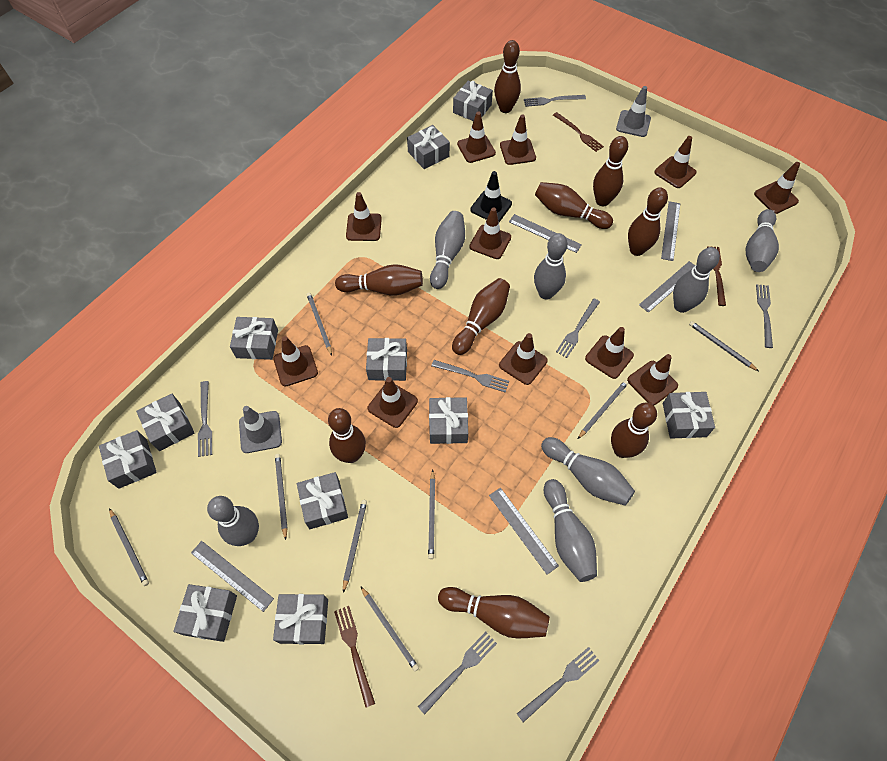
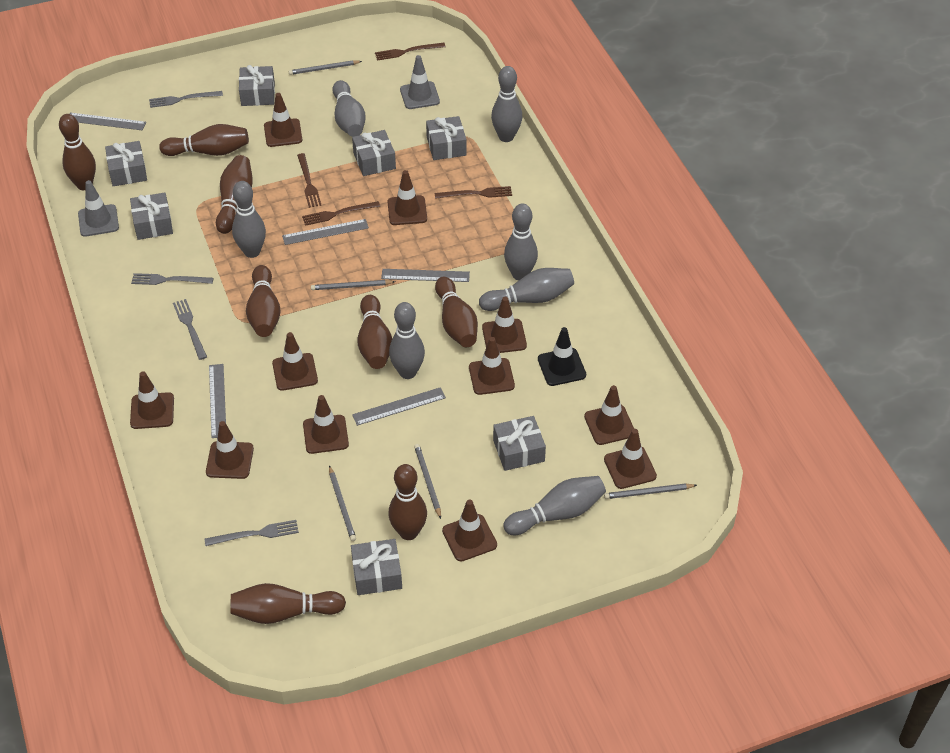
brown bowling pin: [328,408,366,463] [335,264,423,296] [438,587,550,639] [452,278,510,355] [494,40,521,113] [535,182,613,229] [593,136,628,206] [611,403,657,458] [628,187,668,256] = 9 -> [59,114,96,190] [159,124,249,156] [216,155,253,234] [230,583,346,624] [246,265,281,337] [358,295,392,369] [389,464,427,540] [435,277,478,347] = 8
brown fork: [334,606,375,708] [553,112,604,152] [707,246,726,306] = 3 -> [297,153,321,208] [302,201,380,226] [375,43,446,61] [435,186,512,199] = 4
grey fork: [198,381,212,457] [418,632,497,715] [431,360,509,393] [517,647,600,723] [524,95,586,107] [556,299,600,358] [756,284,773,348] = 7 -> [131,273,214,285] [149,91,223,108] [173,299,207,360] [205,520,299,546] = 4
grey gift: [99,430,157,489] [136,393,195,451] [173,584,237,642] [230,317,278,360] [273,594,328,644] [297,472,348,529] [366,338,407,381] [407,125,450,169] [429,397,468,444] [453,80,493,121] [663,392,715,439] = 11 -> [105,141,147,186] [130,193,173,240] [239,65,275,106] [351,539,402,595] [352,130,396,176] [426,116,467,160] [493,416,546,471] = 7
grey pencil: [109,508,149,586] [275,454,288,540] [307,293,332,356] [343,500,367,593] [361,587,419,671] [428,470,435,559] [578,380,628,439] [689,321,758,371] = 8 -> [288,60,362,75] [311,280,395,290] [329,465,356,541] [414,444,441,519] [604,483,697,499] = 5

